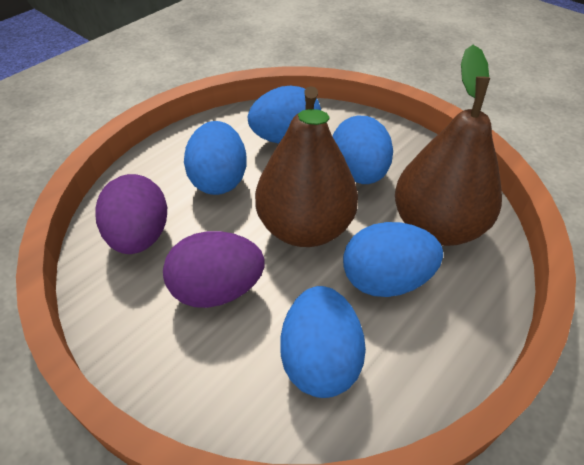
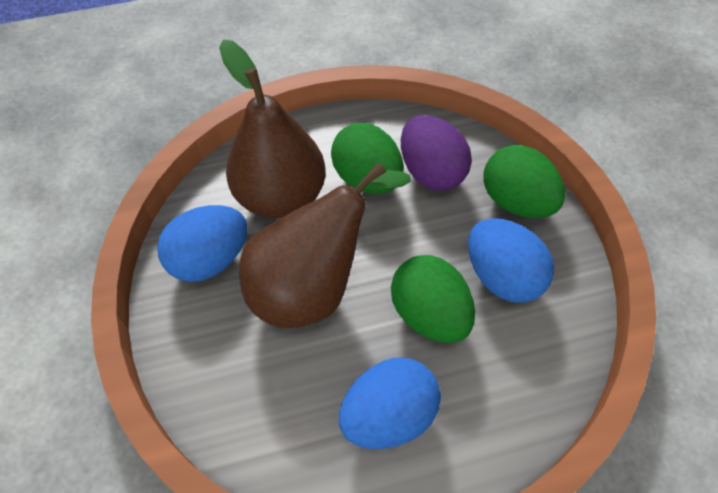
blue egg: [184,121,247,195] [248,85,321,144] [280,286,366,398] [332,116,393,184] [343,222,443,297] = 5 -> [157,205,247,282] [339,358,441,449] [468,218,554,303] = 3
green egg: none = 0 -> [331,123,404,194] [391,255,475,343] [484,145,565,218] = 3
purple egg: [95,174,167,254] [163,231,264,308] = 2 -> [401,115,472,191] = 1

